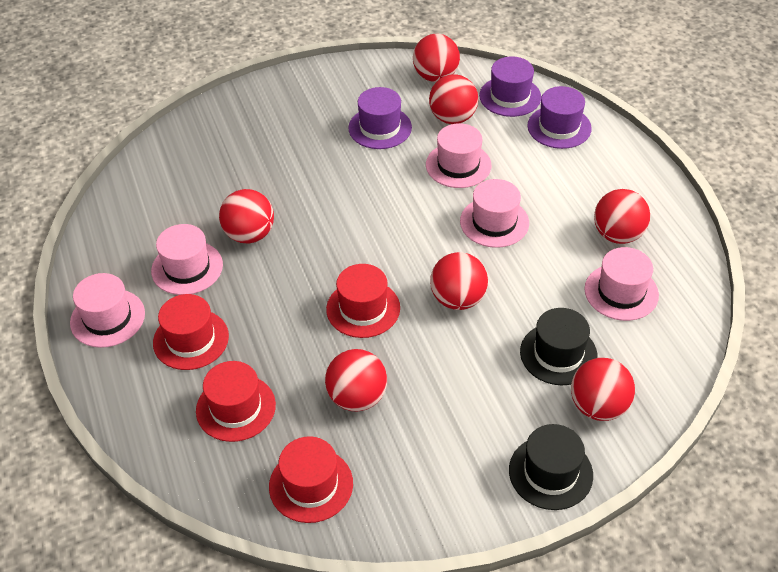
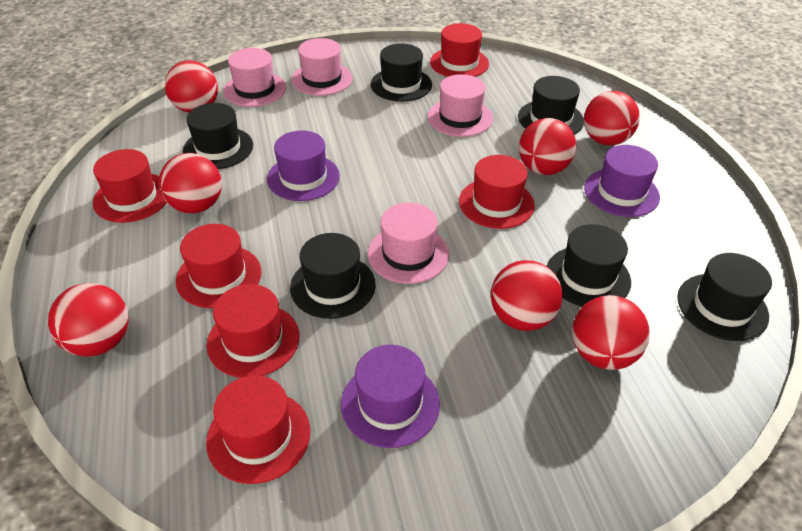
black hat: [509,424,593,510] [520,308,598,385] = 2 -> [183,103,253,169] [290,233,376,319] [371,43,432,102] [518,76,584,135] [547,224,631,307] [677,253,772,341] = 6
pink hat: [70,273,145,348] [151,224,223,295] [426,123,491,188] [460,179,529,248] [585,247,659,321] = 5 -> [223,48,286,107] [291,38,353,96] [368,203,449,284] [428,74,493,137] = 4
red hat: [153,294,229,370] [196,361,276,442] [269,436,353,523] [326,264,400,338] = 4 -> [93,149,167,223] [176,224,262,308] [206,375,310,484] [207,284,299,378] [430,23,489,77] [459,155,535,229] = 6

